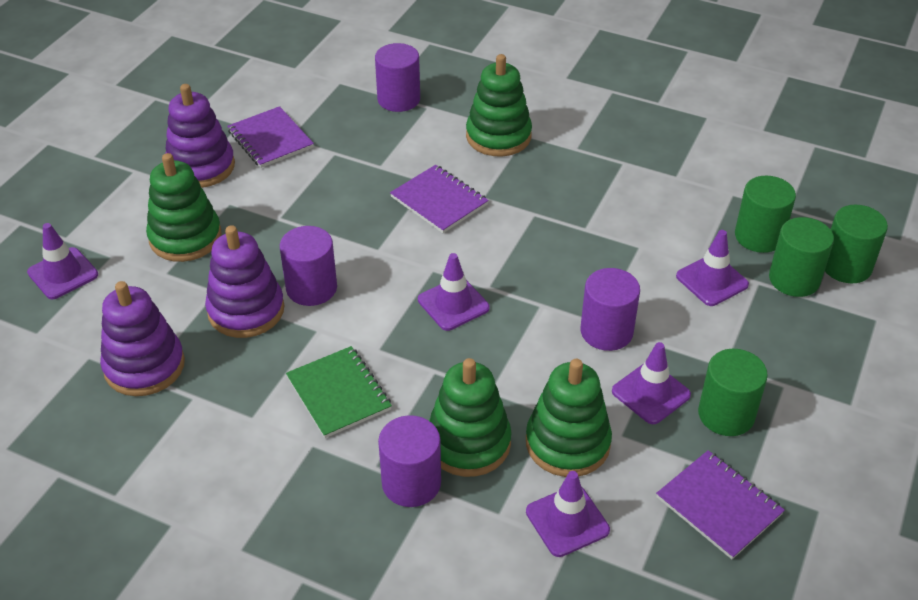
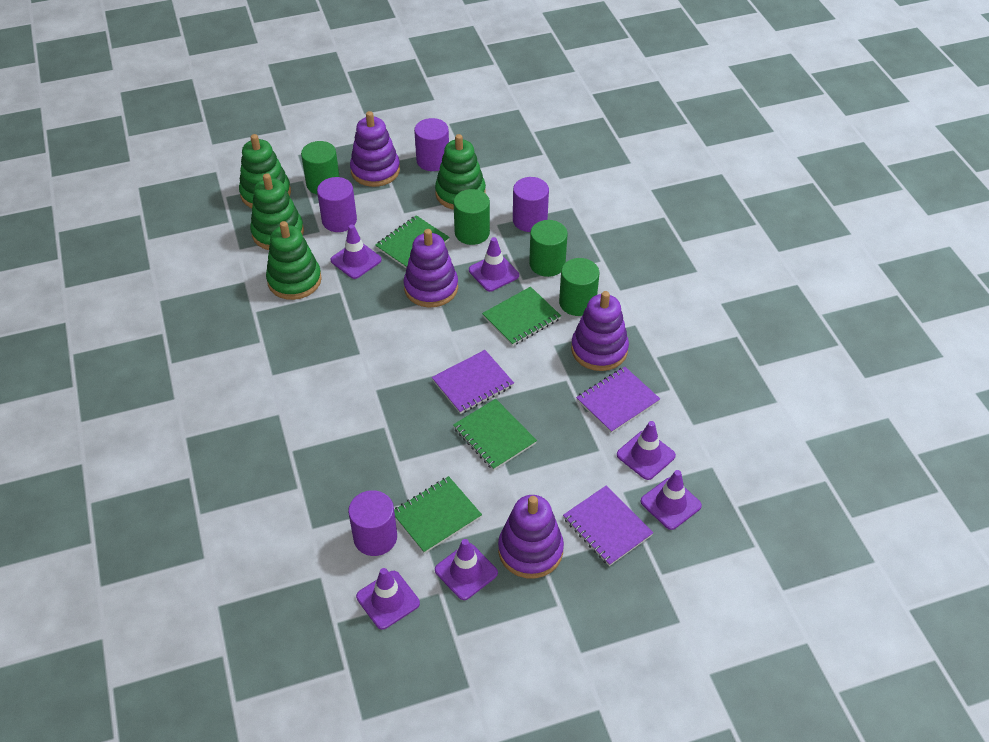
green notebook: [286,346,392,438] = 1 -> [375,215,450,268] [394,476,482,554] [453,399,537,470] [482,287,561,346] = 4
purple stacking toy: [100,281,185,396] [165,84,235,188] [205,225,285,338] = 3 -> [350,111,400,187] [404,229,458,307] [498,495,564,579] [571,291,629,371] = 4
purple traffic cone: [27,223,98,299] [418,253,490,331] [526,471,610,557] [612,342,691,424] [676,230,749,306] = 5 -> [331,225,382,279] [356,568,420,630] [435,539,498,600] [469,237,519,292] [617,421,676,480] [641,470,702,530] = 6

